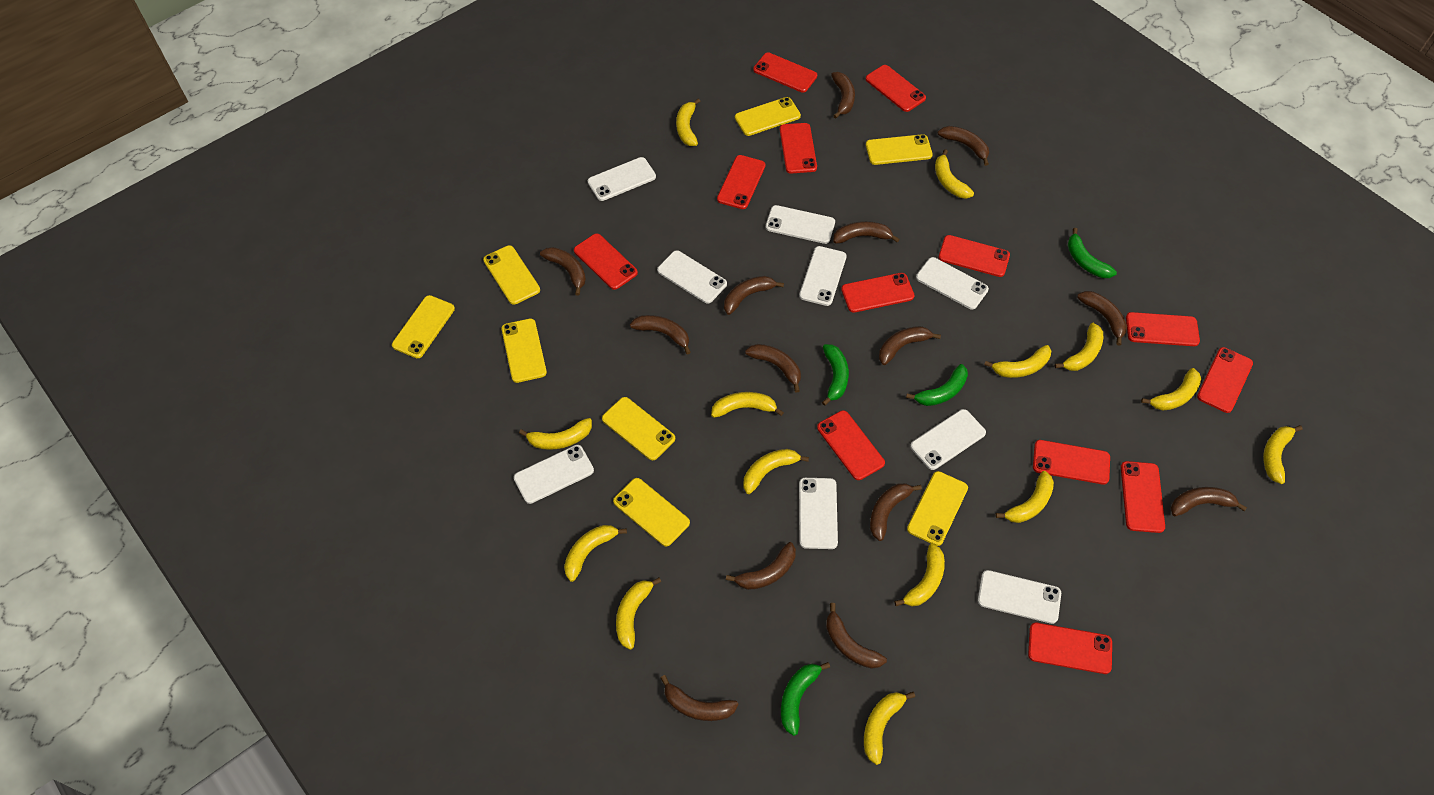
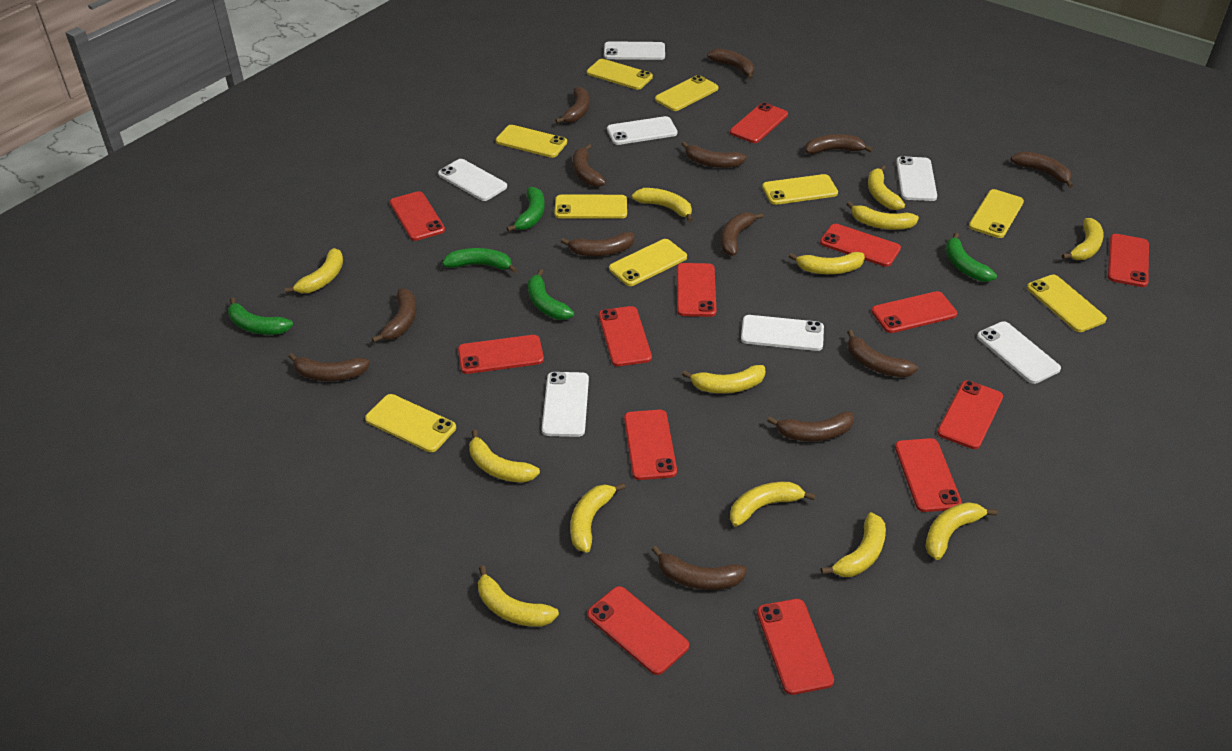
brown banana: [540,247,586,296] [630,315,691,355] [661,675,738,721] [724,276,784,315] [726,542,796,590] [745,344,801,392] [826,603,887,669] [831,72,855,119] [833,221,900,244] [870,483,922,541] [879,326,941,365] [938,126,989,166] [1077,291,1127,346] [1171,487,1247,516] = 14 -> [288,353,370,381] [372,288,416,343] [555,87,589,124] [561,232,634,256] [573,144,606,187] [652,546,747,590] [682,141,747,168] [707,48,754,79] [721,212,764,256] [767,412,854,441] [805,134,873,154] [847,330,918,377] [1011,152,1073,188] = 13
green banana: [781,662,830,736] [822,344,849,406] [906,364,968,406] [1068,228,1117,278] = 4 -> [228,297,293,335] [442,248,517,273] [507,187,545,232] [528,269,574,320] [945,232,997,282] = 5
white phone: [514,445,594,504] [588,157,656,201] [657,250,727,304] [766,205,835,244] [799,246,847,306] [799,478,838,549] [910,409,986,470] [916,257,989,309] [978,570,1061,624] = 9 -> [438,159,507,201] [542,372,589,437] [604,41,665,60] [607,116,677,145] [741,315,824,351] [896,156,937,201] [977,321,1061,384] = 7
yellow banana: [519,418,592,450] [564,525,627,582] [616,577,661,649] [676,99,700,146] [711,392,784,418] [743,449,809,494] [864,692,915,765] [894,544,945,606] [935,149,974,199] [984,345,1051,378] [996,471,1054,523] [1055,323,1103,371] [1141,368,1201,411] [1263,425,1303,484] = 14 -> [284,248,343,293] [469,430,540,483] [478,565,559,627] [570,483,625,553] [632,188,693,222] [682,365,766,393] [730,482,815,527] [789,252,865,274] [821,512,886,577] [846,201,919,230] [868,165,905,210] [925,502,998,560] [1062,218,1104,260] = 13
yellow phone: [392,295,455,358] [483,245,540,305] [501,318,547,383] [602,397,675,460] [613,478,690,546] [735,97,801,136] [866,134,933,165] [907,471,968,546] = 8 -> [365,394,456,452] [496,125,567,158] [554,195,627,219] [587,59,653,90] [609,239,687,286] [655,75,718,111] [762,174,838,205] [969,189,1024,238] [1027,275,1107,332] = 9

